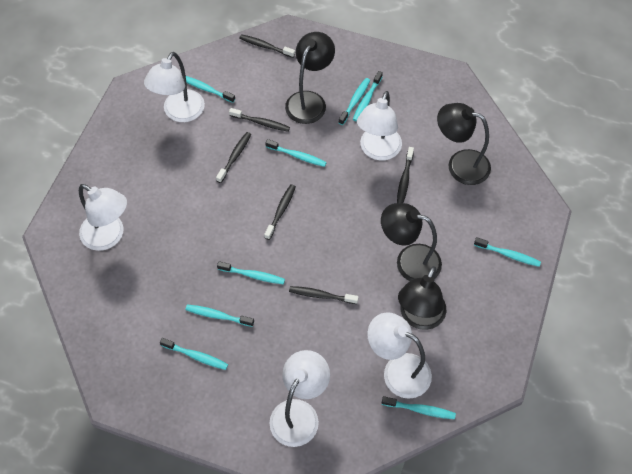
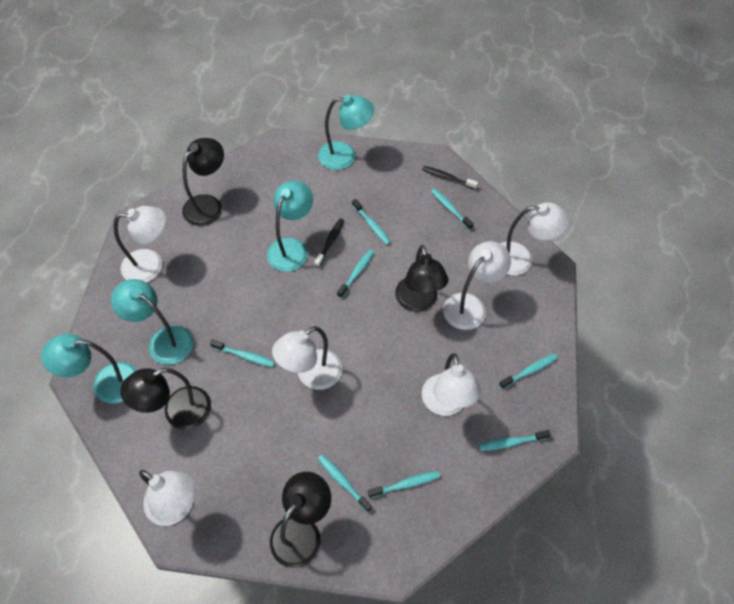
black toothbrush: [216,132,251,183] [229,108,290,132] [239,34,295,58] [264,184,296,240] [289,286,359,304] [397,147,414,203] = 6 -> [314,219,344,268] [422,166,478,190] = 2
turquoise lamp: none = 0 -> [41,334,137,404] [111,279,193,365] [267,181,313,272] [318,95,374,170] = 4
turquoise toothbrush: [160,338,228,370] [185,304,254,327] [186,76,235,103] [217,261,285,284] [265,139,327,167] [338,78,370,125] [353,71,383,122] [382,396,456,419] [474,237,541,267] = 9 -> [210,340,275,367] [317,454,372,512] [337,250,374,298] [352,199,391,245] [368,471,440,498] [431,189,474,230] [479,430,551,451] [499,354,558,389] = 8
white lamp: [79,184,127,251] [144,52,205,122] [269,350,330,447] [357,91,402,161] [368,312,432,399] = 5 -> [114,206,166,282] [139,470,195,526] [272,326,342,390] [422,353,481,416] [443,241,511,330] [500,202,569,276] = 6

